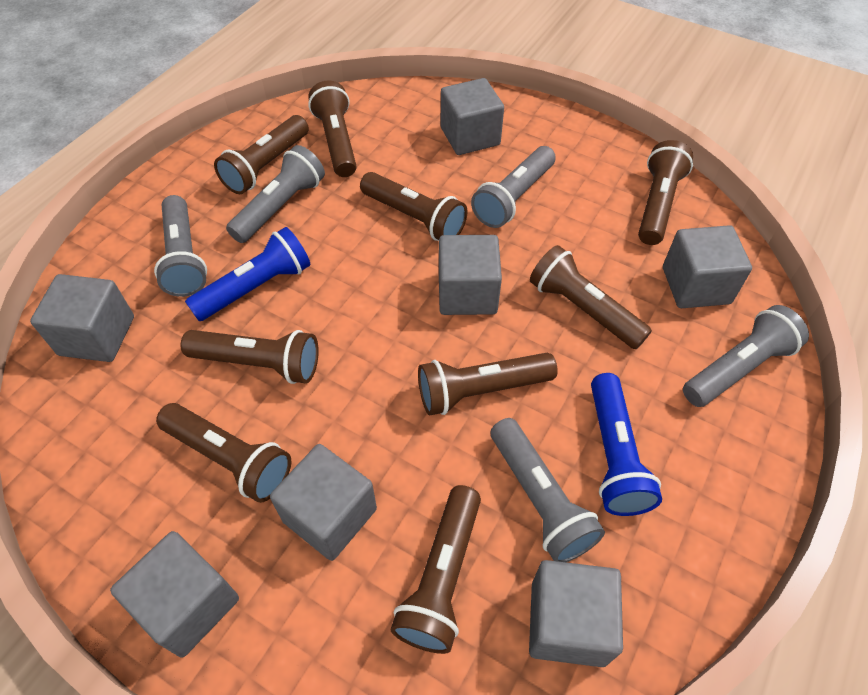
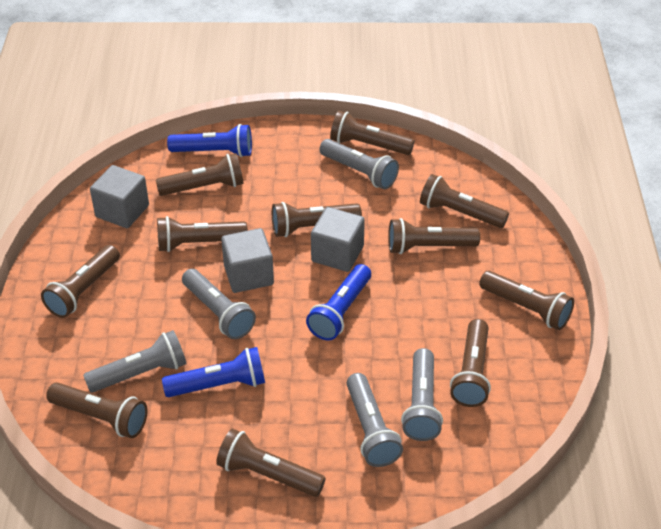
blue flashlight: [185,227,310,321] [591,373,662,516] = 2 -> [162,347,265,397] [167,124,252,157] [306,264,371,341] = 3
brown flashlight: [156,403,291,503] [181,330,319,384] [214,115,309,194] [308,80,357,177] [360,172,467,241] [390,485,481,654] [418,353,558,415] [530,245,652,349] [638,140,693,245] = 9 -> [41,245,120,318] [46,382,148,438] [156,153,244,196] [157,216,248,252] [216,428,326,497] [272,202,362,237] [330,111,415,155] [388,218,480,254] [420,174,509,228] [450,319,491,407] [479,271,574,330] = 11
grey cube: [30,274,134,362] [110,531,239,658] [270,444,377,561] [439,235,502,315] [441,78,504,155] [529,560,623,667] [663,225,752,308] = 7 -> [90,165,149,228] [221,228,274,293] [311,207,365,272] = 3

